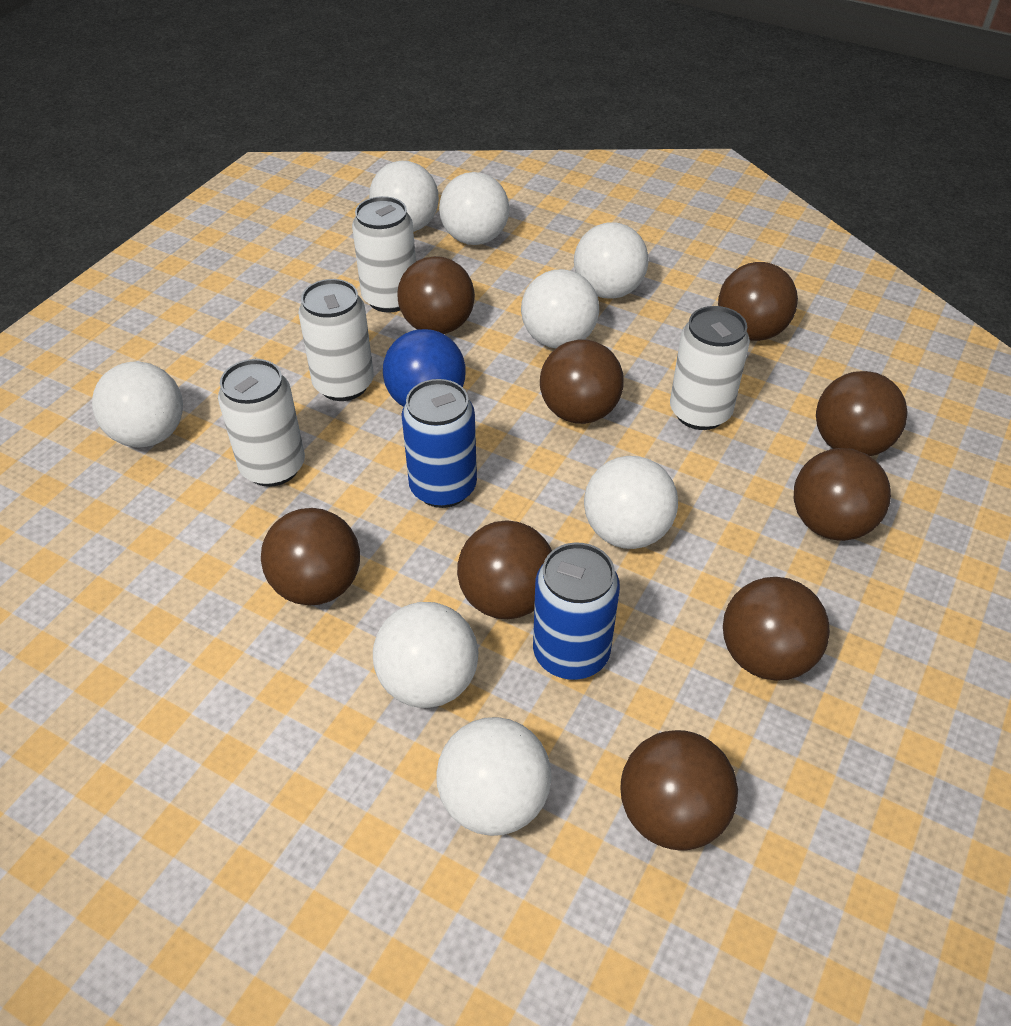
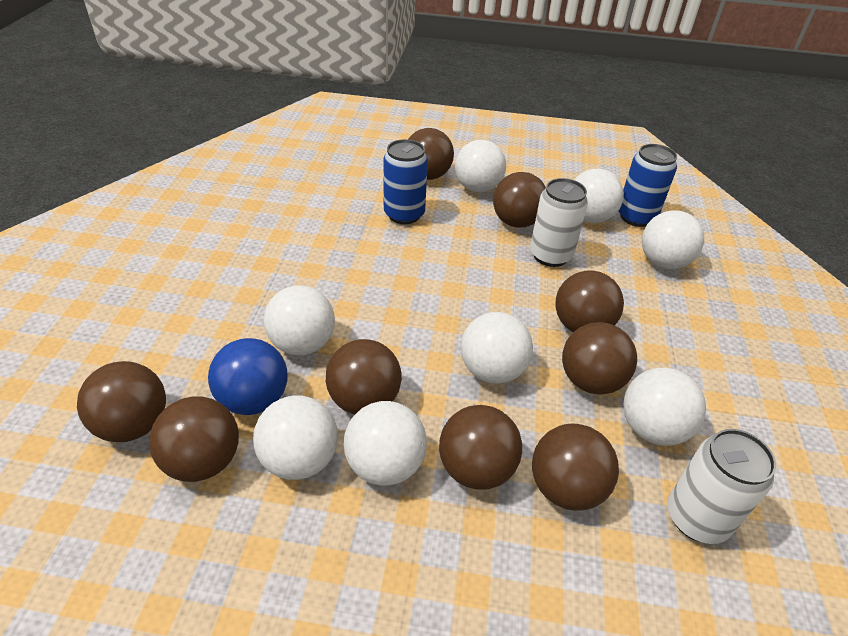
white can: [218,359,305,487] [298,279,374,401] [352,196,416,312] [670,306,750,430] = 4 -> [530,178,588,267] [667,429,776,544] = 2

